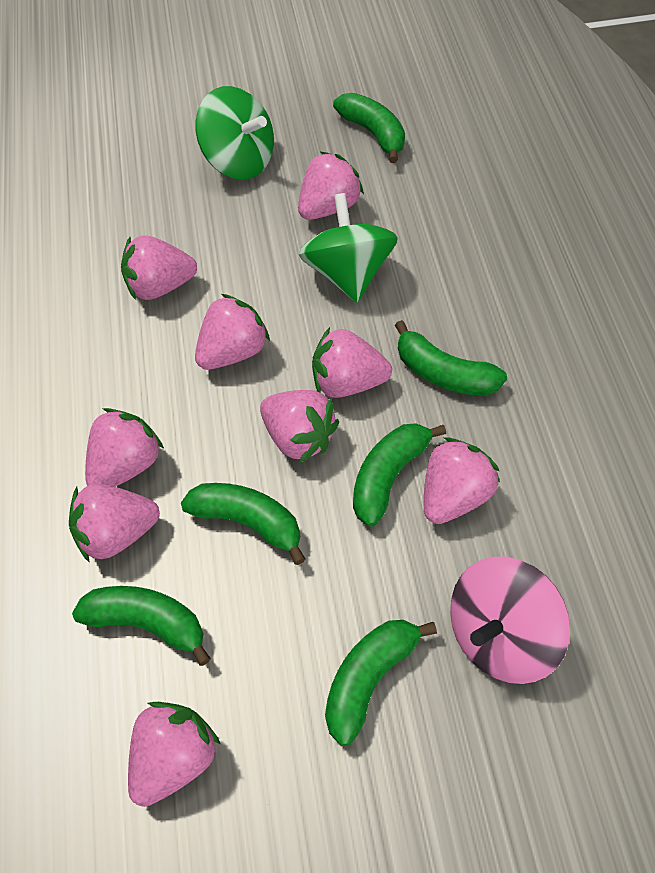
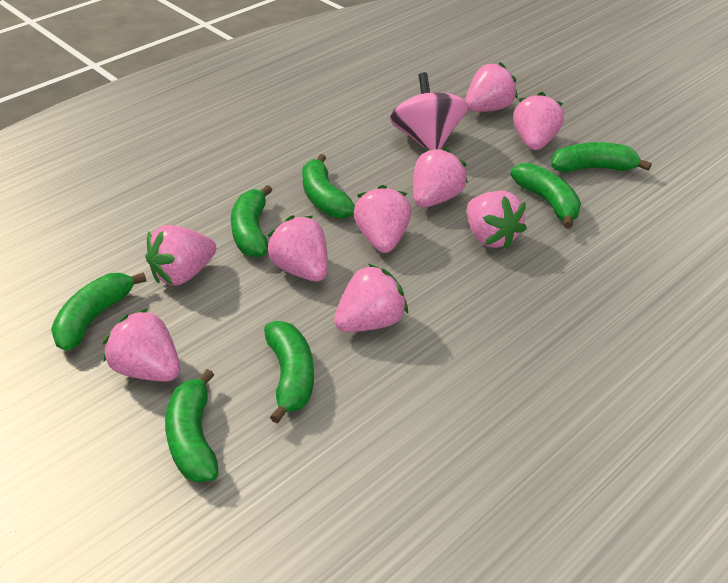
green banana: [72,586,211,666] [181,483,305,565] [325,620,437,746] [333,93,405,163] [353,423,446,527] [395,320,507,396] = 6 -> [51,272,147,351] [165,369,219,483] [231,185,272,258] [264,321,314,423] [302,154,355,218] [510,163,581,229] [551,142,652,173] = 7
green spinning top: [195,86,274,180] [299,193,398,303] = 2 -> none = 0

